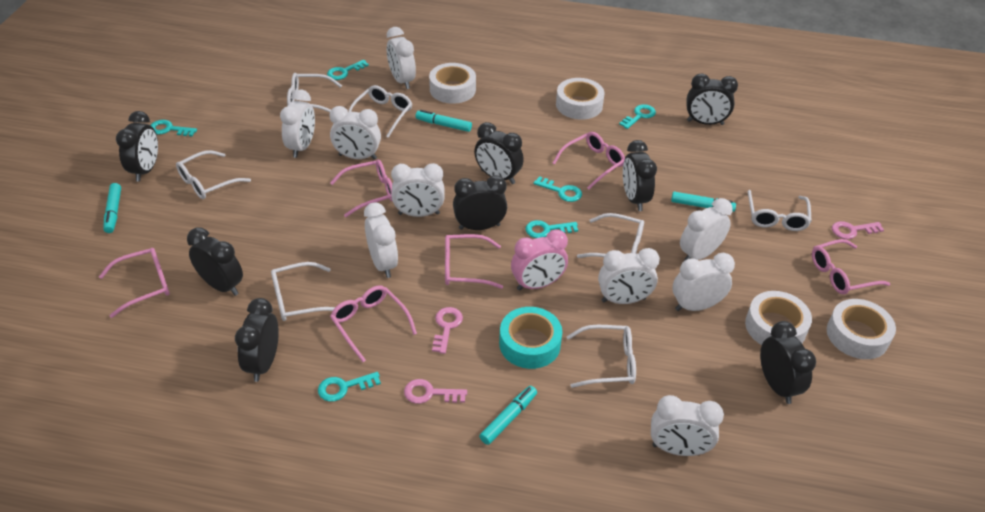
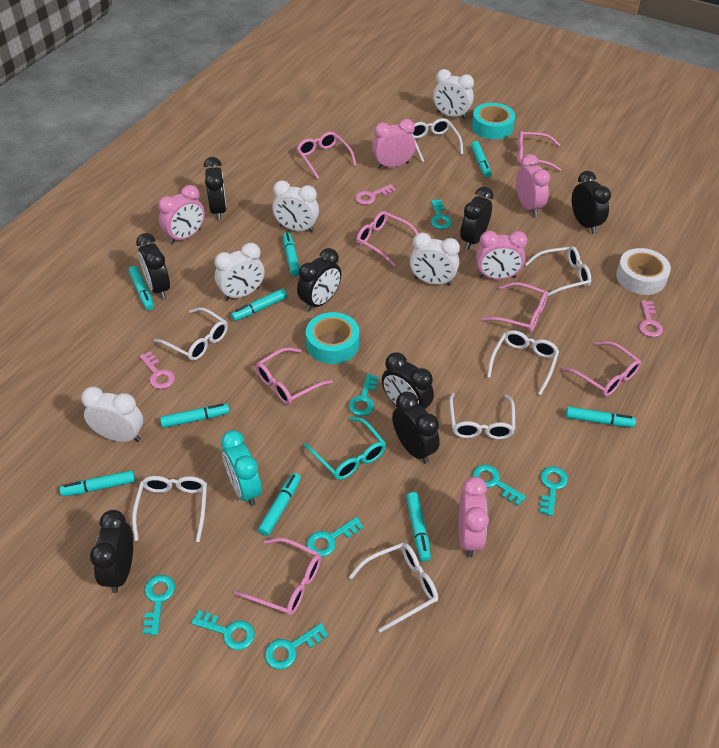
pink clock: [511,229,568,291] = 1 -> [158,185,205,244] [372,119,415,168] [459,476,489,558] [476,231,527,280] [516,154,550,217] = 5
pink glasses: [99,248,170,318] [330,160,393,217] [330,285,417,362] [445,234,503,289] [553,132,625,189] [812,239,890,294] = 6 -> [233,538,321,616] [256,347,333,405] [297,132,357,179] [356,211,418,266] [482,282,548,332] [518,131,561,171] [562,341,641,397] = 7
turquoise clock: none = 0 -> [221,430,262,506] = 1
turquoise glasses: none = 0 -> [304,417,386,480] = 1
turquoise key: [150,120,197,136] [318,372,381,402] [327,60,369,80] [525,220,578,238] [533,176,582,202] [619,104,656,129] = 6 -> [143,575,175,635] [191,610,255,650] [265,623,328,669] [307,517,364,557] [349,374,378,416] [431,200,452,229] [472,465,526,506] [540,467,568,516] = 8
turquoise marker: [103,183,121,233] [415,110,472,132] [479,386,537,445] [671,192,736,212] = 4 -> [60,470,135,496] [129,266,154,310] [160,403,229,428] [231,288,287,321] [258,473,301,536] [283,232,300,276] [406,492,431,562] [471,141,492,178] [566,407,636,427] = 9
turquoise tape: [499,307,562,369] = 1 -> [306,312,359,364] [472,103,515,139] = 2
white clock: [280,90,315,158] [330,106,381,160] [364,202,398,278] [387,27,416,89] [391,163,445,217] [598,248,660,304] [651,395,724,456] [673,253,735,311] [680,198,732,261] = 9 -> [81,387,143,442] [215,243,264,301] [272,180,319,233] [410,233,460,286] [433,69,474,119] = 5
white tape: [429,63,476,104] [556,78,605,120] [745,291,812,345] [827,299,896,359] = 4 -> [616,248,671,295] = 1

